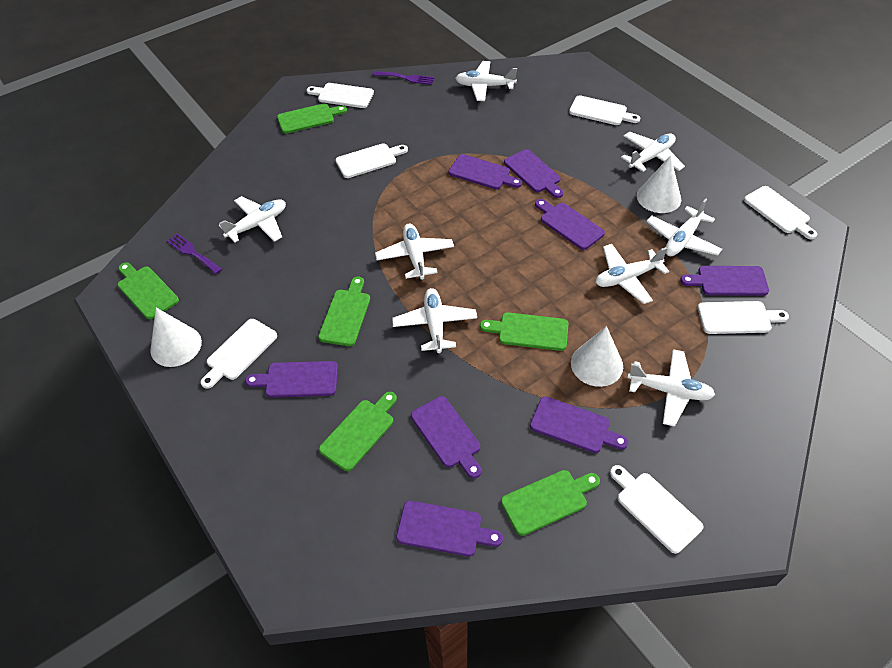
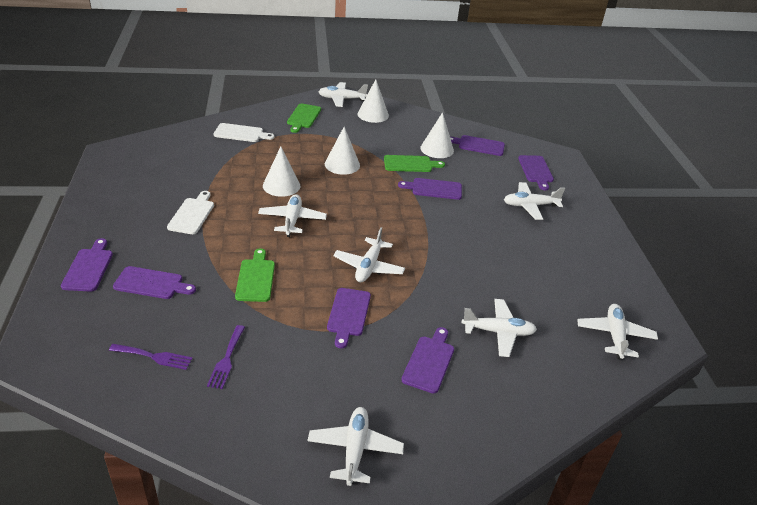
green cutting board: [118,262,179,319] [277,103,347,134] [318,277,370,346] [319,392,397,471] [480,312,569,351] [501,470,600,536] = 6 -> [235,248,275,302] [287,104,321,133] [384,155,445,172] = 3
purple cutting board: [245,361,338,398] [396,501,503,556] [411,396,481,478] [448,154,522,190] [504,149,563,198] [530,396,628,453] [535,199,605,250] [680,266,769,296] = 8 -> [61,238,113,292] [113,266,196,299] [327,288,371,348] [398,178,462,200] [402,327,454,394] [450,135,505,156] [518,155,554,190] = 7
white cone: [150,308,202,367] [571,326,623,387] [637,155,681,213] = 3 -> [263,146,300,197] [325,127,360,175] [358,79,389,123] [420,112,454,158] = 4
white cutting board: [200,319,277,389] [306,83,374,108] [335,143,408,178] [569,95,640,125] [610,465,703,554] [698,301,789,334] [744,186,817,239] = 7 -> [167,191,214,234] [213,123,274,142] = 2
white plane: [219,196,286,243] [375,224,454,280] [392,288,477,353] [455,61,517,101] [596,244,669,304] [621,132,685,172] [627,349,715,427] [646,198,722,256] = 8 -> [258,194,327,237] [307,407,404,486] [318,82,368,107] [333,227,405,282] [462,299,537,357] [504,182,565,220] [577,304,658,360] = 7

